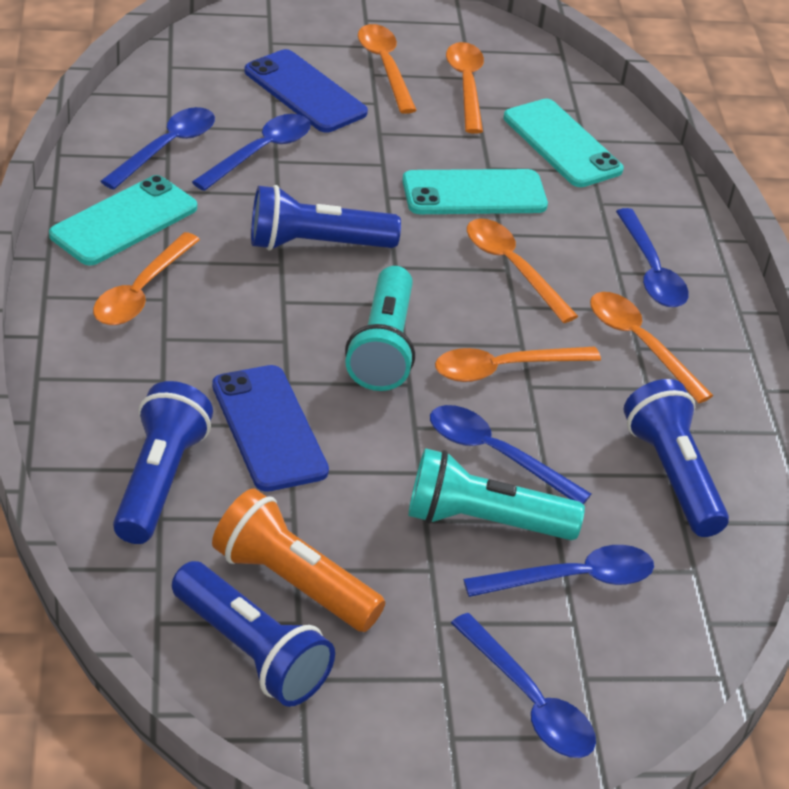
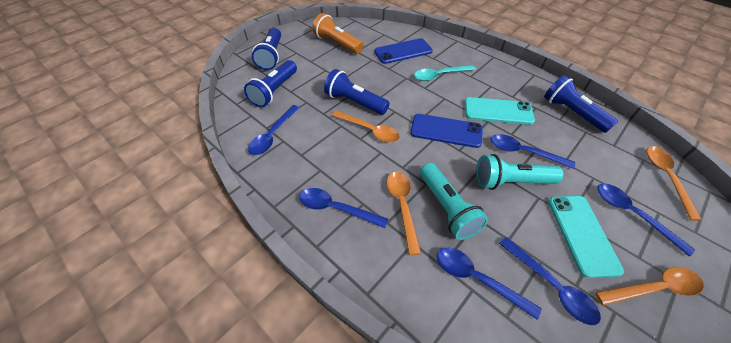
orange spoon: [93,232,200,325] [358,24,417,114] [435,347,601,382] [446,42,484,134] [467,219,578,323] [590,292,713,403] = 6 -> [332,110,400,143] [387,172,421,255] [595,267,704,306] [647,146,702,221] = 4
turquoise phone: [49,175,197,265] [402,169,548,214] [504,99,624,187] = 3 -> [464,97,535,125] [548,196,624,278] = 2
turquoise spoon: none = 0 -> [414,65,476,81] = 1

